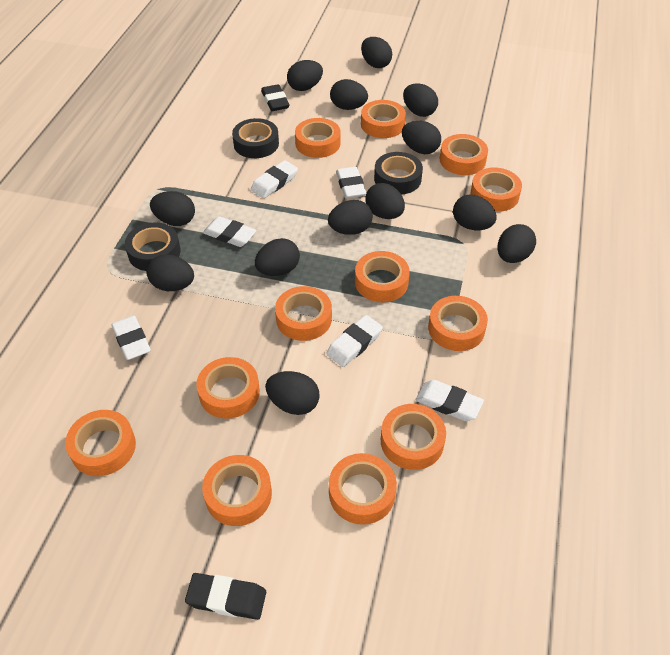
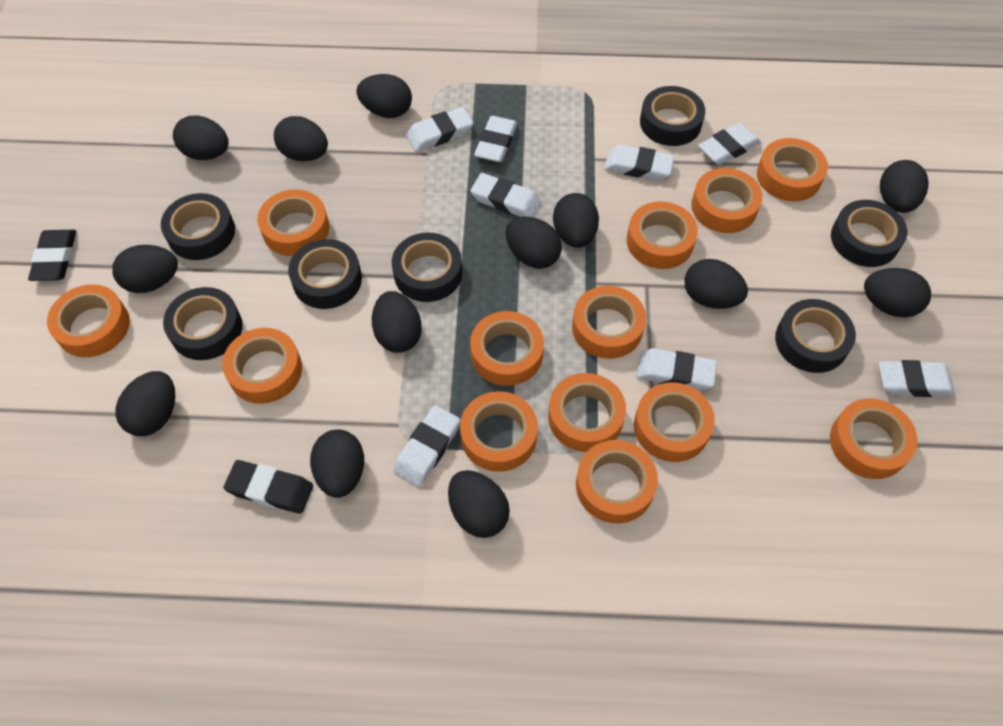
black tape: [125,223,181,271] [232,118,279,158] [374,152,423,195] = 3 -> [161,193,235,260] [163,287,243,360] [288,239,362,309] [392,232,462,302] [640,86,705,146] [775,299,856,373] [831,200,907,267] = 7
orange tape: [65,410,136,476] [196,357,260,419] [202,455,272,526] [275,286,332,341] [295,118,341,158] [329,453,397,525] [355,251,410,302] [361,100,406,138] [381,404,446,470] [428,296,488,351] [440,134,488,175] [471,167,522,212] = 12 -> [47,284,130,357] [222,328,302,404] [257,189,329,256] [460,391,538,472] [470,311,544,386] [548,373,626,452] [572,286,646,359] [576,440,658,523] [627,201,698,269] [634,382,715,462] [691,168,762,233] [757,138,828,201] [830,399,918,479] = 13
white eraser: [112,316,151,360] [203,216,257,247] [251,160,298,198] [326,315,383,367] [336,167,366,199] [416,380,484,421] = 6 -> [393,405,460,487] [406,107,473,152] [470,173,541,217] [474,116,517,162] [604,145,675,180] [636,348,717,390] [698,123,761,165] [879,360,955,397] = 8

